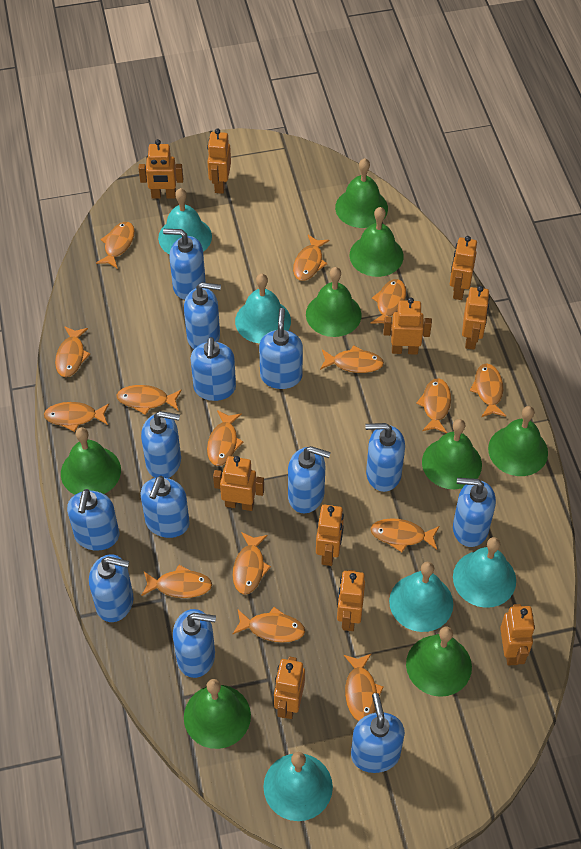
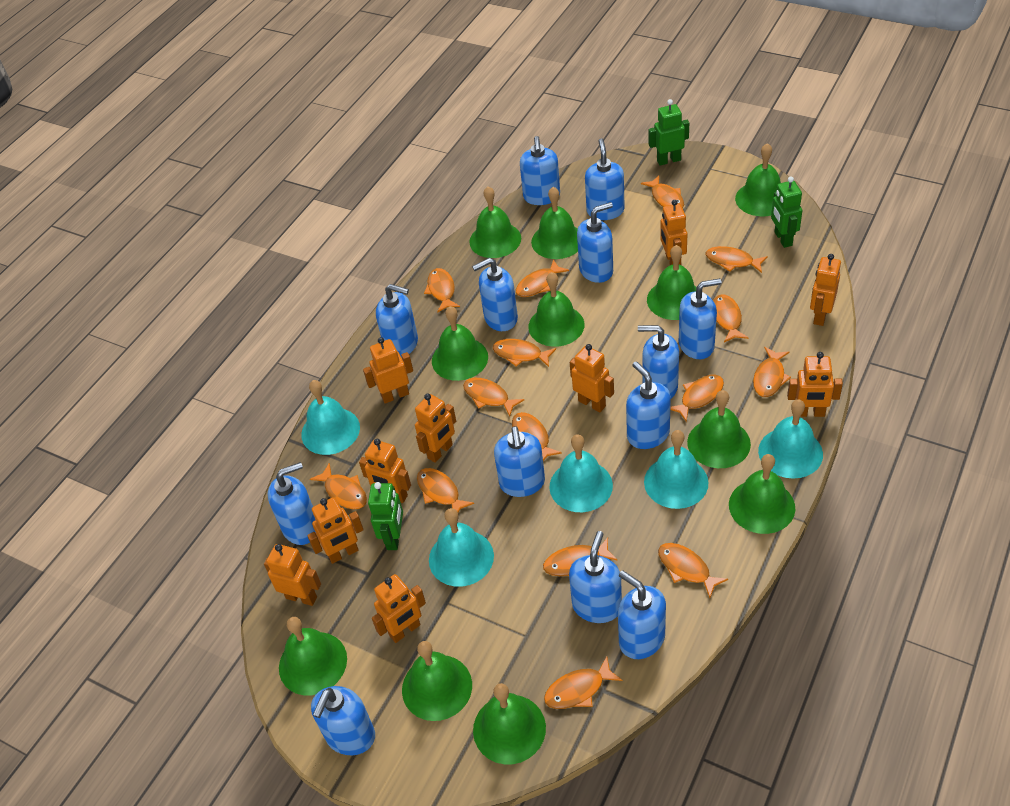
green bell: [61,427,121,495] [184,679,251,749] [306,267,362,337] [335,158,388,228] [350,207,404,277] [406,626,472,697] [422,419,482,489] [488,406,548,476] = 8 -> [279,617,347,695] [402,641,472,721] [432,306,488,381] [469,186,521,258] [473,683,546,764] [528,272,585,347] [531,187,578,259] [647,245,696,320] [687,390,751,468] [729,454,795,534] [735,143,781,216] = 11
green robot: none = 0 -> [368,482,403,550] [649,99,689,166] [771,176,802,248] = 3

